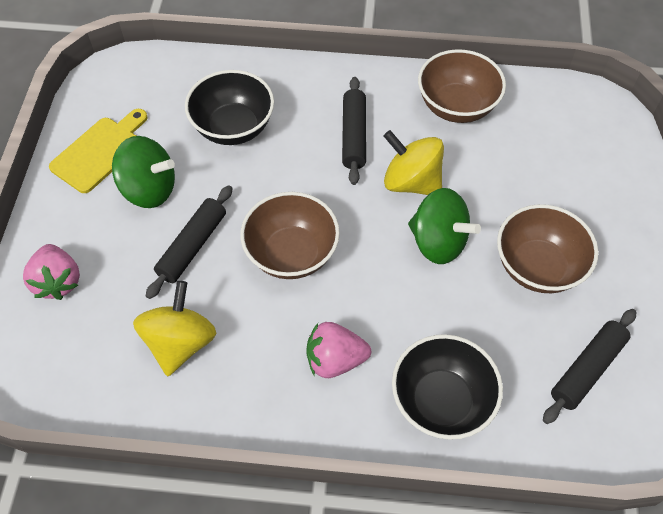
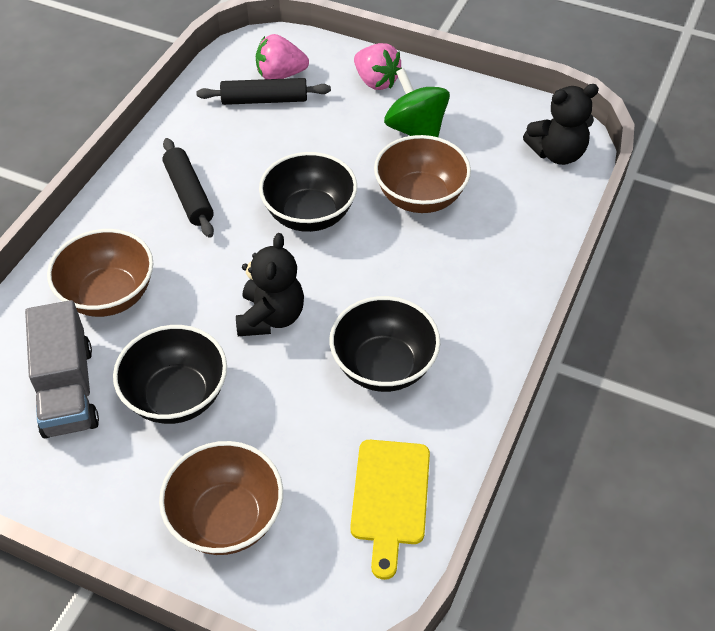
black bowl: [185,70,274,145] [392,334,503,440] = 2 -> [113,325,227,424] [259,152,357,232] [330,296,440,392] = 3
black rolling pin: [146,185,233,299] [342,77,366,185] [543,309,636,424] = 3 -> [163,138,214,238] [196,78,331,105] = 2
black teddy bear: none = 0 -> [236,233,304,336] [523,84,599,165] = 2
green spinning top: [112,136,175,208] [408,188,481,264] = 2 -> [384,68,450,137] = 1
grey truck: none = 0 -> [25,300,99,438] = 1
yellow spinning top: [133,281,216,376] [384,130,444,195] = 2 -> none = 0

